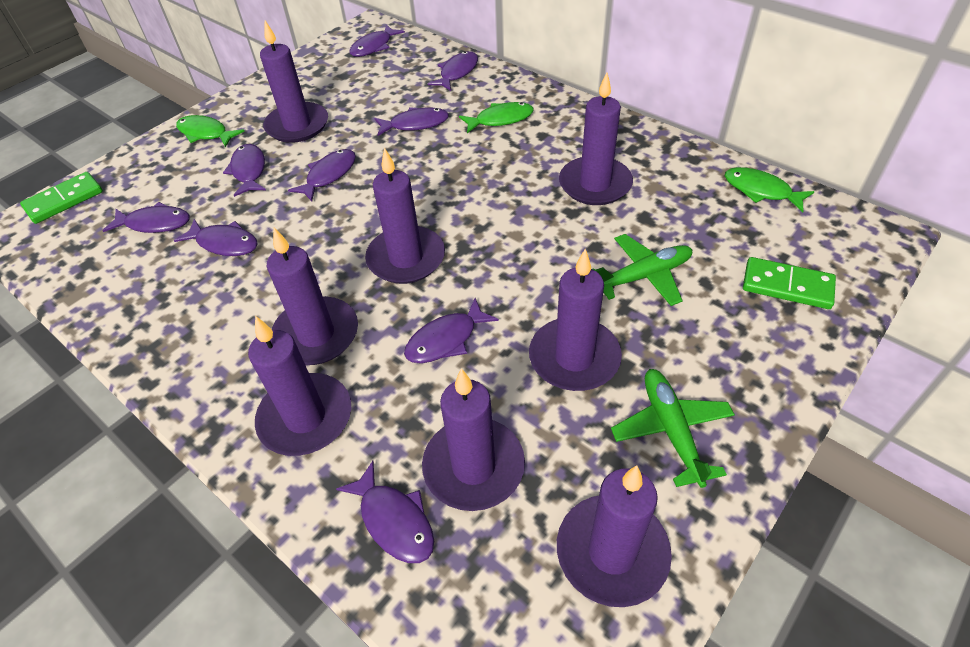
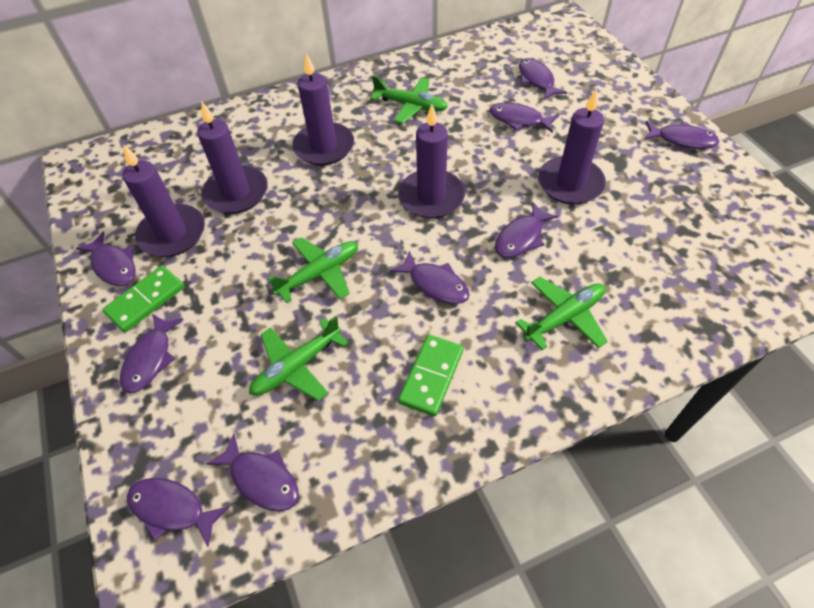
green fish: [176,115,245,147] [459,102,534,133] [725,167,814,212] = 3 -> none = 0
green plane: [593,234,692,306] [611,369,735,488] = 2 -> [249,316,348,401] [268,238,358,303] [370,76,448,124] [516,277,608,350] = 4
purple candle: [248,316,351,456] [260,21,328,143] [267,228,358,365] [365,148,445,284] [422,368,525,511] [529,249,622,391] [557,465,672,607] [559,72,633,205] = 8 -> [122,144,205,257] [197,102,267,214] [292,53,354,165] [398,104,465,218] [538,89,606,204] = 5

